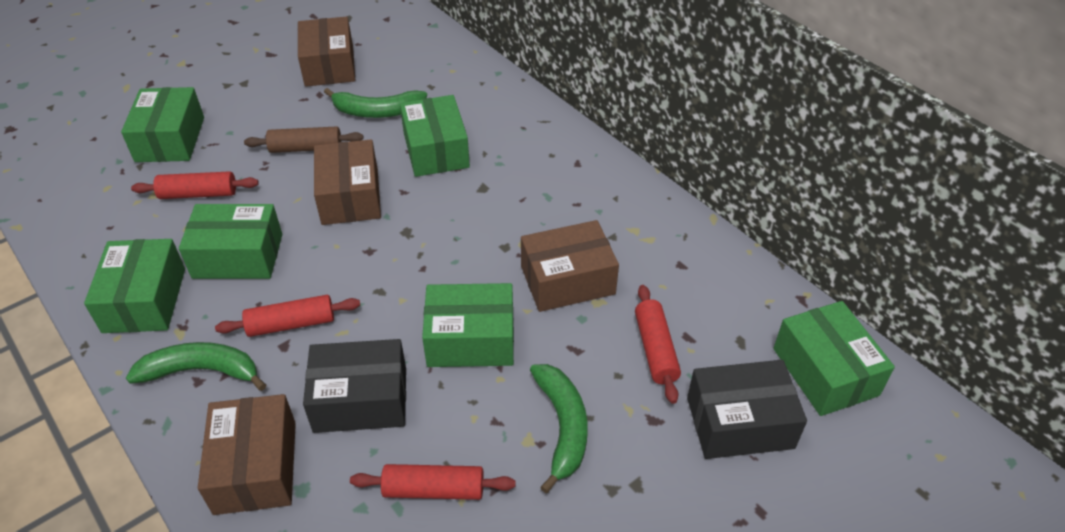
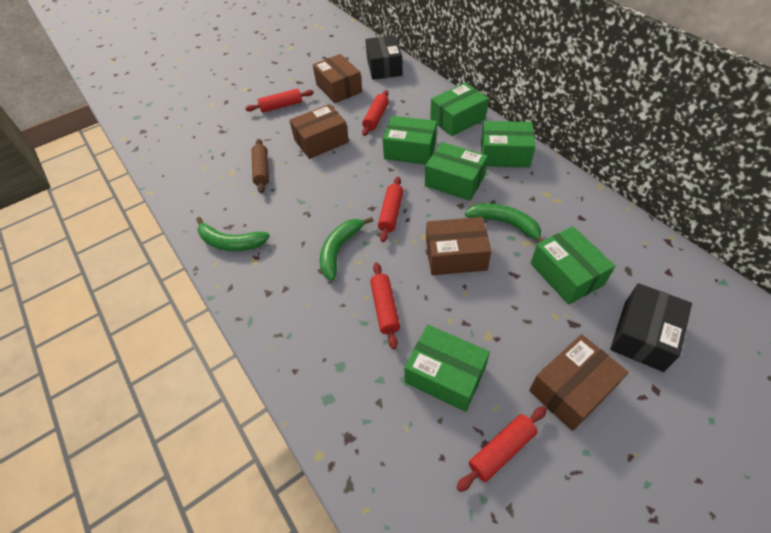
red rolling pin: [131,171,259,199] [215,295,360,337] [350,464,516,500] [635,285,681,404] = 4 -> [245,89,314,113] [362,90,389,136] [370,262,400,349] [378,177,403,242] [456,406,547,492] = 5

